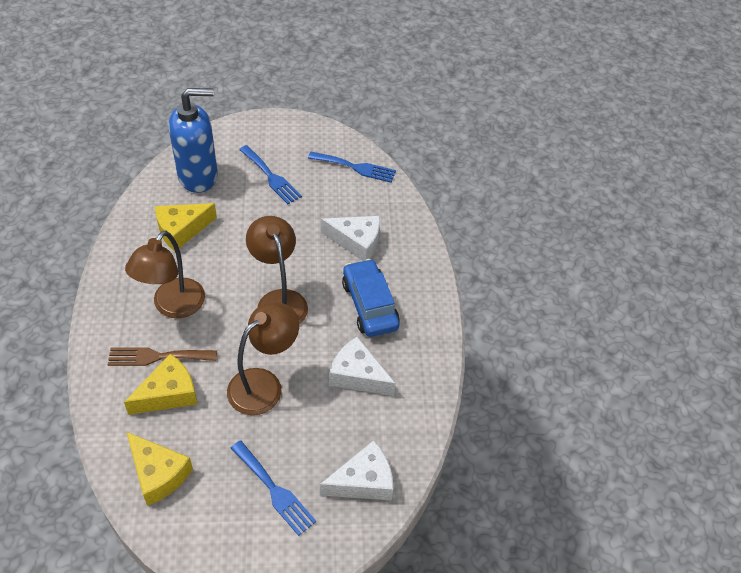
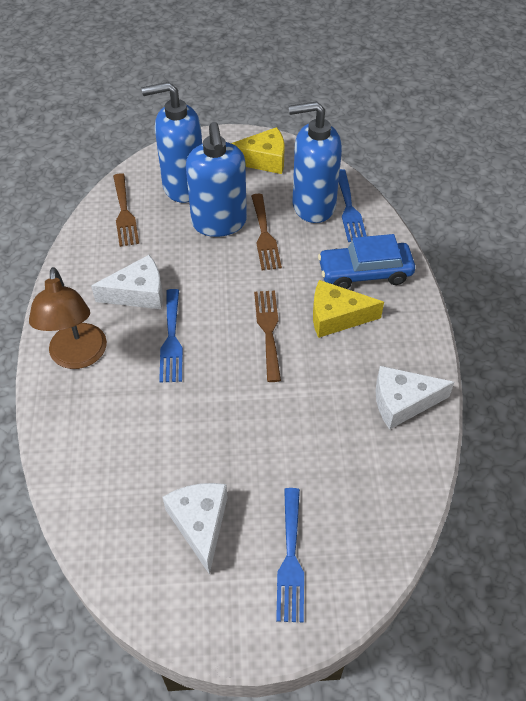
blue soap dispenser: [169,88,218,193] = 1 -> [141,82,202,203] [186,122,247,237] [289,101,342,223] = 3
brown fork: [108,347,217,366] = 1 -> [113,173,139,247] [251,194,282,270] [254,291,281,382] = 3
brown lamp: [125,231,205,318] [227,302,299,415] [246,216,308,324] = 3 -> [29,267,107,369] = 1
yellow cheese: [124,354,198,415] [127,432,193,506] [155,203,217,251] = 3 -> [231,127,285,174] [313,280,384,338] = 2

